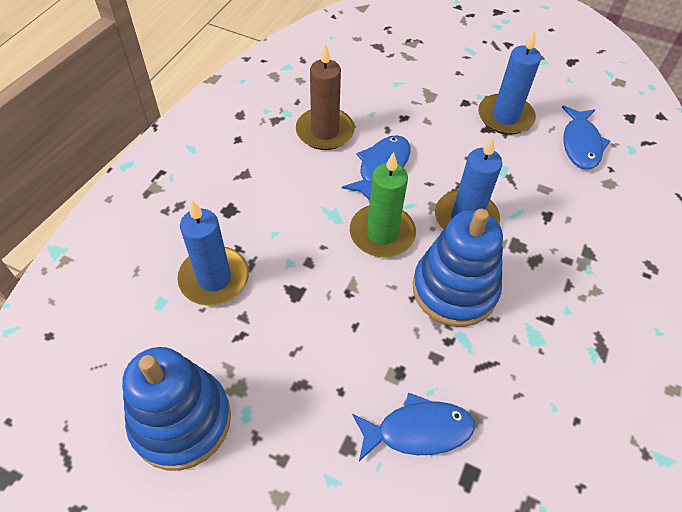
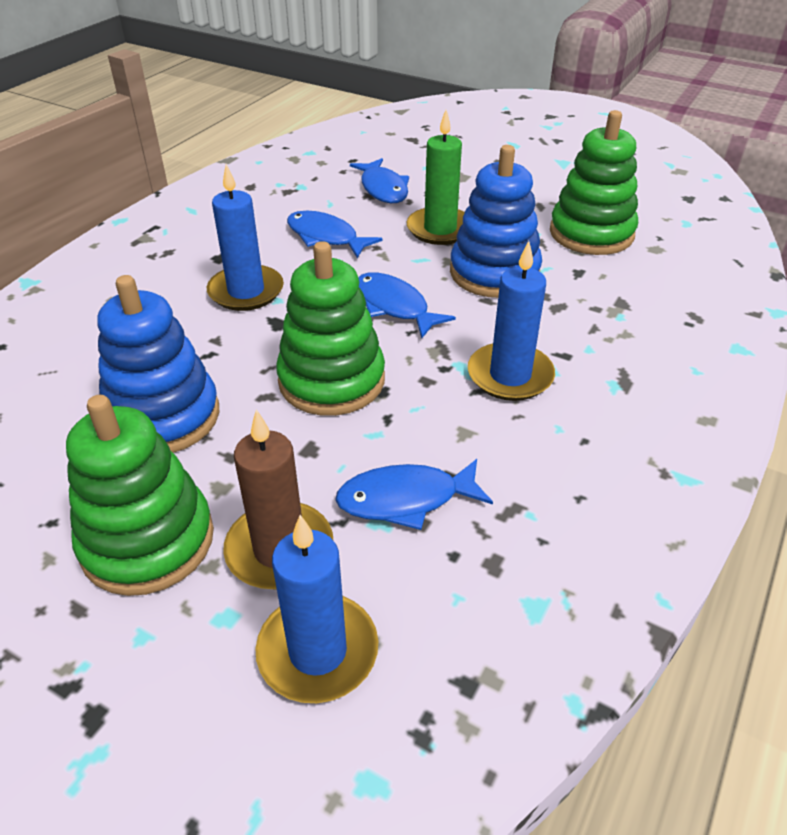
blue fish: [342,135,410,200] [352,393,475,461] [562,106,610,170] = 3 -> [287,211,383,258] [335,459,493,530] [350,158,409,203] [358,272,456,338] = 4
green stacking toy: none = 0 -> [66,395,214,596] [276,241,385,416] [550,110,638,255] = 3

